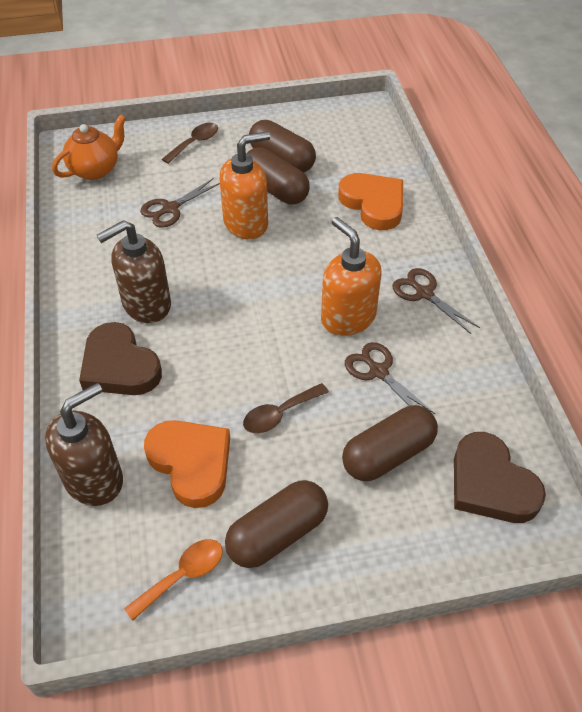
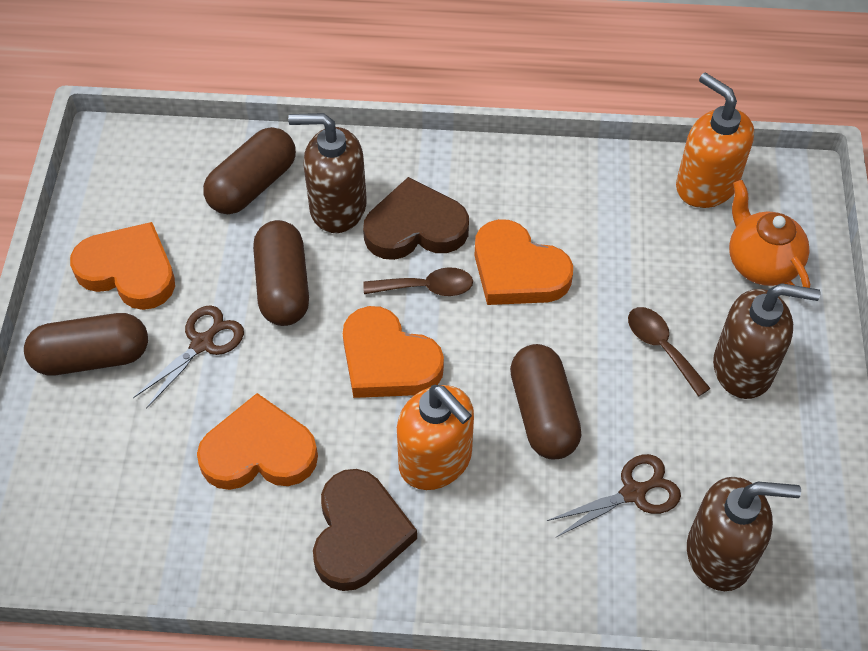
brown scissors: [140,178,220,228] [345,342,435,414] [393,268,480,334] = 3 -> [133,305,244,409] [547,454,681,537] = 2
brown soap dispenser: [45,383,123,506] [97,220,171,323] = 2 -> [288,113,367,233] [687,477,801,591] [713,283,821,399] = 3
orange heart: [144,420,230,508] [338,173,403,230] = 2 -> [70,222,175,310] [197,393,318,490] [343,306,444,398] [474,219,573,305] = 4
orange spoon: [124,539,223,620] = 1 -> none = 0

